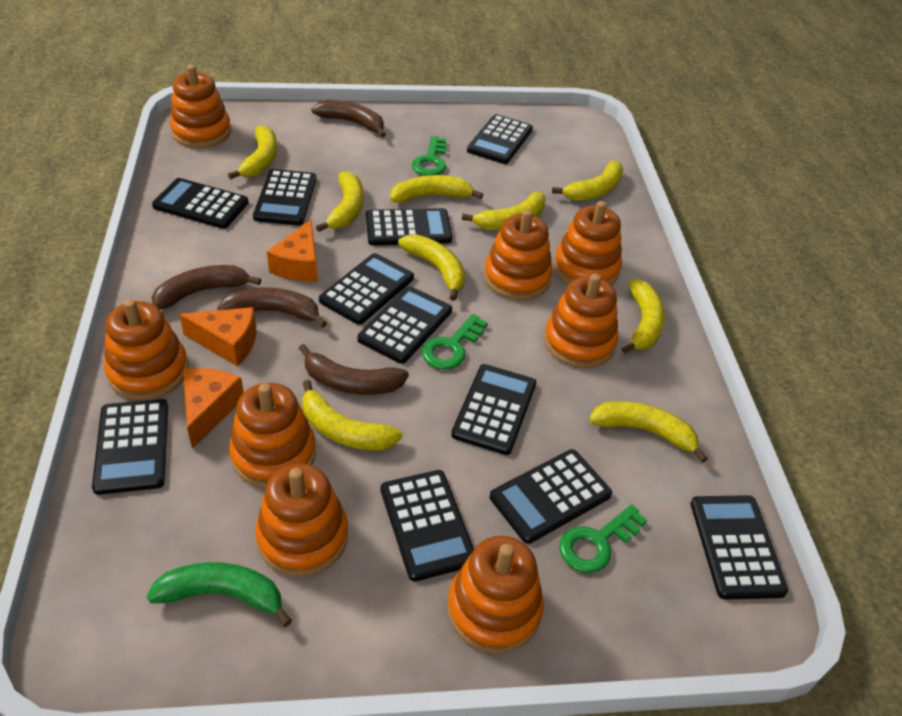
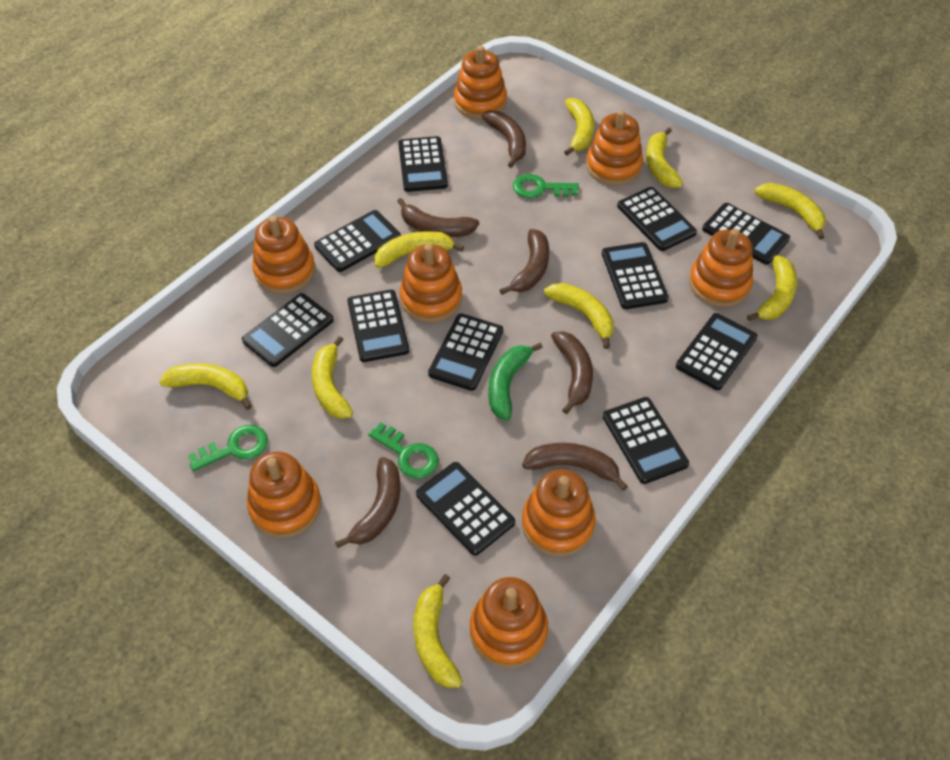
brown banana: [152,265,261,309] [218,287,327,328] [299,344,409,395] [311,100,386,137] = 4 -> [335,457,400,548] [397,198,479,237] [482,110,526,168] [500,229,549,295] [522,443,628,491] [551,331,593,414] = 6
orange cheese: [179,307,256,366] [183,368,244,449] [267,220,318,282] = 3 -> none = 0

